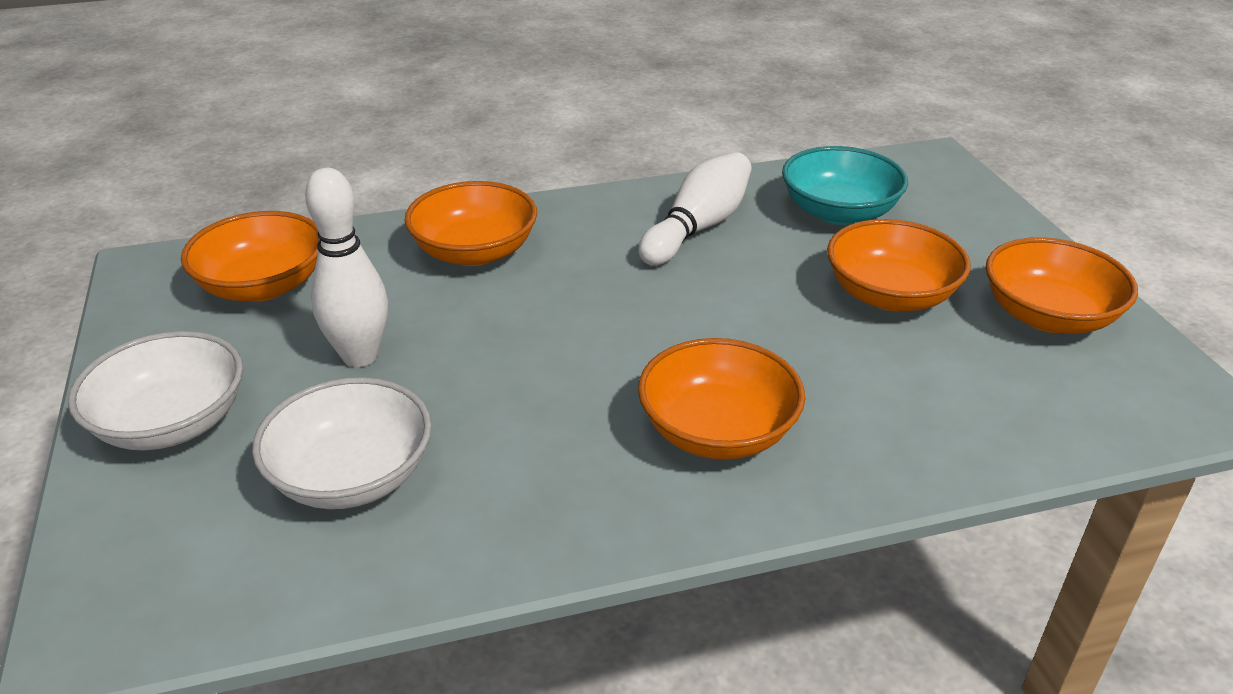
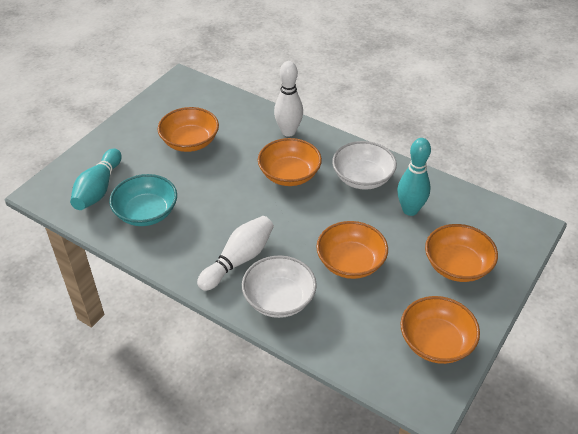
turquoise bowling pin: none = 0 -> [70,149,122,210] [397,138,431,216] = 2

